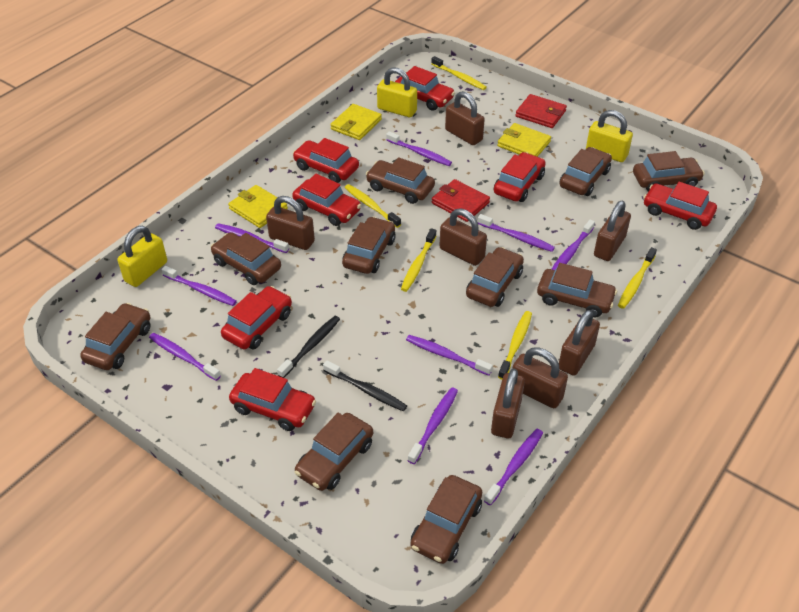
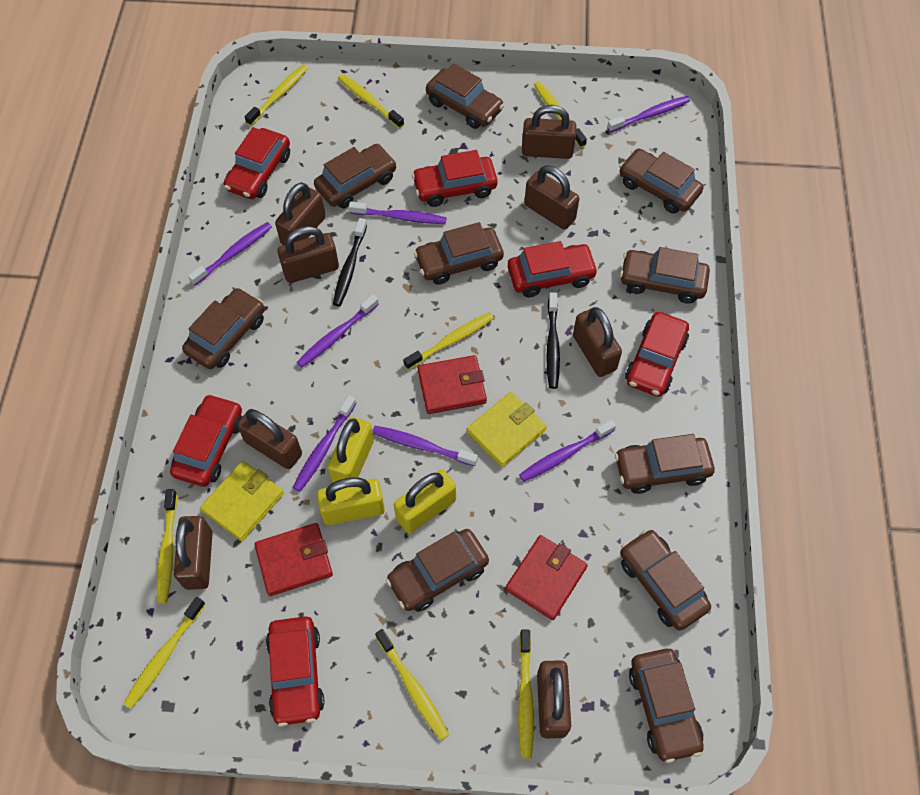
brown padlock: [266,196,315,250] [439,208,487,266] [445,91,485,145] [491,368,525,438] [512,348,568,408] [559,310,600,376] [594,201,631,261] = 7 -> [174,516,213,590] [237,409,302,469] [275,182,326,245] [277,226,339,283] [522,105,576,159] [524,165,579,230] [537,661,571,738] [573,307,622,377] = 8
purple toothbrush: [149,333,221,381] [161,266,237,306] [215,223,289,253] [386,131,452,166] [406,335,493,376] [407,387,458,464] [477,214,555,252] [484,429,543,505] [552,220,595,270] = 9 -> [188,222,272,285] [293,395,357,492] [297,295,379,367] [349,202,447,224] [372,426,478,466] [519,420,616,482] [607,96,690,133] = 7
red car: [221,286,292,349] [229,368,316,431] [292,174,361,226] [293,138,359,183] [395,66,455,111] [494,152,546,202] [643,182,717,230] = 7 -> [170,394,242,487] [224,127,290,199] [266,616,325,727] [412,150,498,207] [508,241,598,298] [625,312,689,397] = 6
red wallet: [432,179,490,222] [516,94,567,128] = 2 -> [254,523,333,596] [418,355,487,414] [505,535,588,620] = 3
yellow toothbrush: [345,184,401,228] [401,228,436,292] [431,56,487,90] [498,311,532,380] [618,247,657,309] = 5 -> [123,597,206,709] [157,489,177,604] [245,64,308,126] [338,74,404,129] [375,629,449,740] [403,312,494,370] [518,629,534,759] [534,81,587,148] = 8
yellow wallet: [228,185,288,228] [330,104,382,140] [497,123,551,157] = 3 -> [200,461,284,541] [467,392,547,467] = 2

